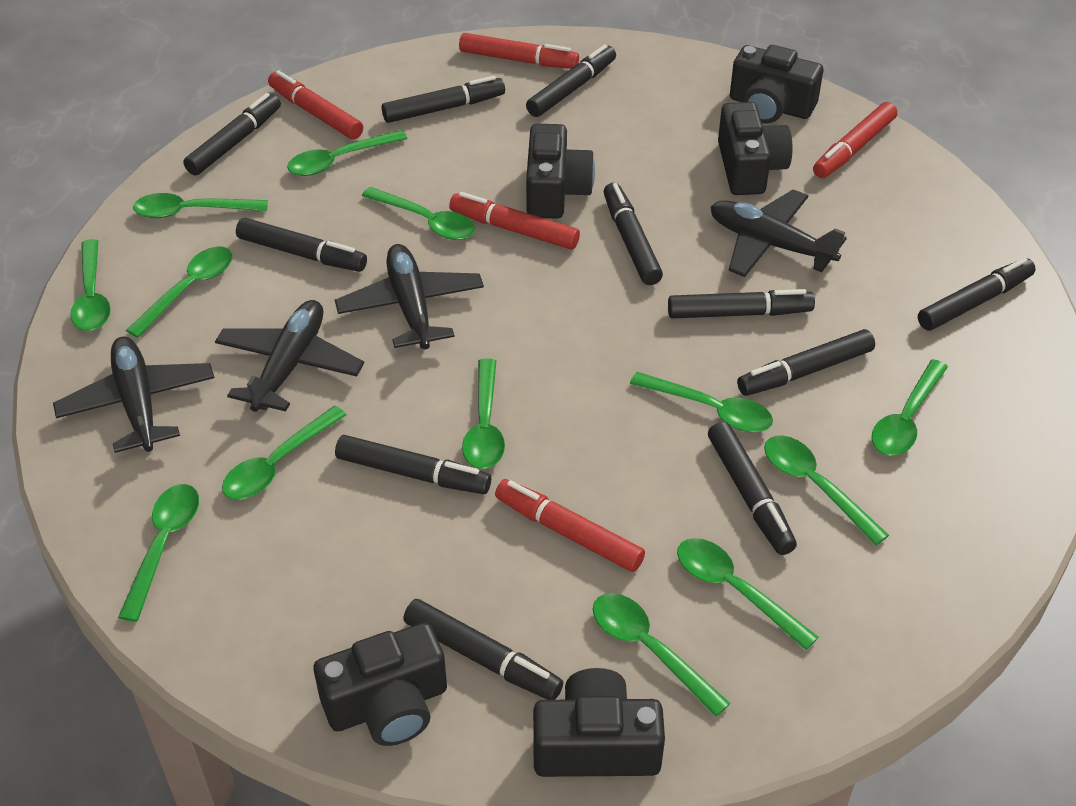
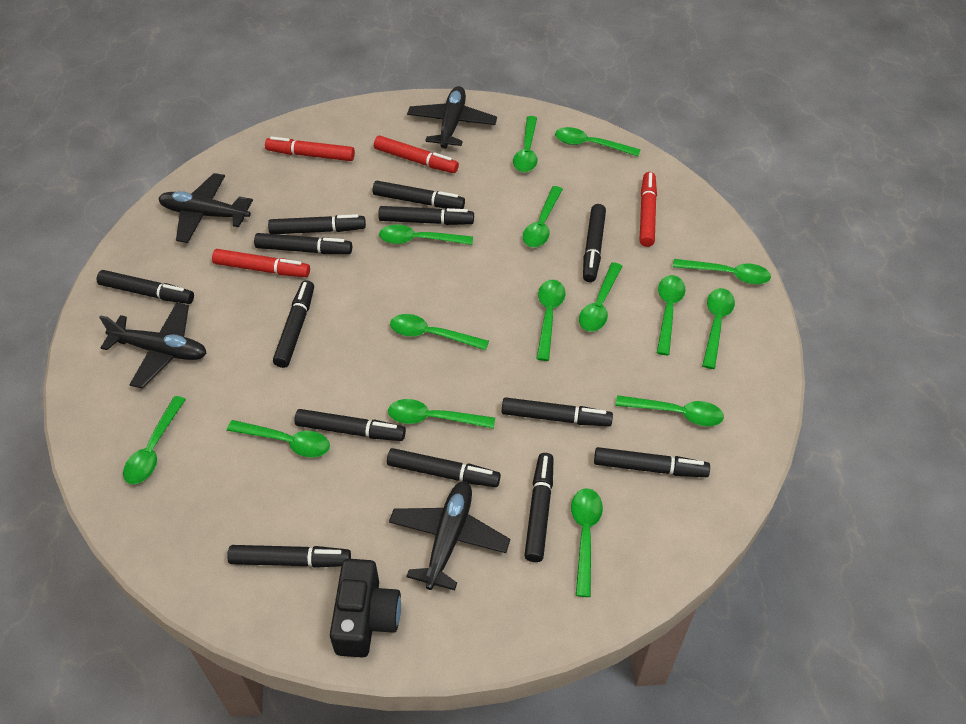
black camera: [314,622,447,746] [526,124,595,219] [533,668,665,777] [718,102,792,195] [730,45,823,124] = 5 -> [330,559,401,658] = 1
black marker: [183,93,281,175] [236,218,367,272] [335,435,491,494] [382,76,505,123] [403,599,563,700] [526,44,616,117] [604,183,663,285] [668,289,815,319] [708,422,797,555] [737,329,875,396] [918,257,1036,331] = 11 -> [97,270,194,304] [227,545,351,568] [254,233,352,254] [268,214,366,234] [273,280,314,368] [294,409,406,441] [372,181,465,209] [378,206,474,225] [387,448,501,487] [502,397,613,426] [524,453,554,562] [583,204,606,282] [594,447,710,477] = 13
green spoon: [70,239,111,331] [118,484,199,622] [126,247,233,338] [133,193,268,218] [222,406,347,500] [287,130,408,176] [362,187,475,240] [462,358,505,469] [593,593,731,717] [630,372,773,432] [677,538,818,650] [764,435,889,545] [872,359,948,456] = 13 -> [123,396,186,484] [227,420,330,457] [379,225,473,245] [388,399,495,429] [390,314,489,350] [513,116,537,172] [523,186,563,247] [536,280,565,361] [555,127,641,157] [571,488,603,597] [579,262,622,332] [616,395,724,426] [657,275,685,355] [673,259,771,285] [702,288,735,369] = 15
red marker: [268,70,363,139] [449,192,580,250] [459,33,579,69] [495,479,645,572] [813,102,897,178] = 5 -> [212,249,310,277] [265,136,355,161] [374,136,459,173] [639,172,657,247] = 4

